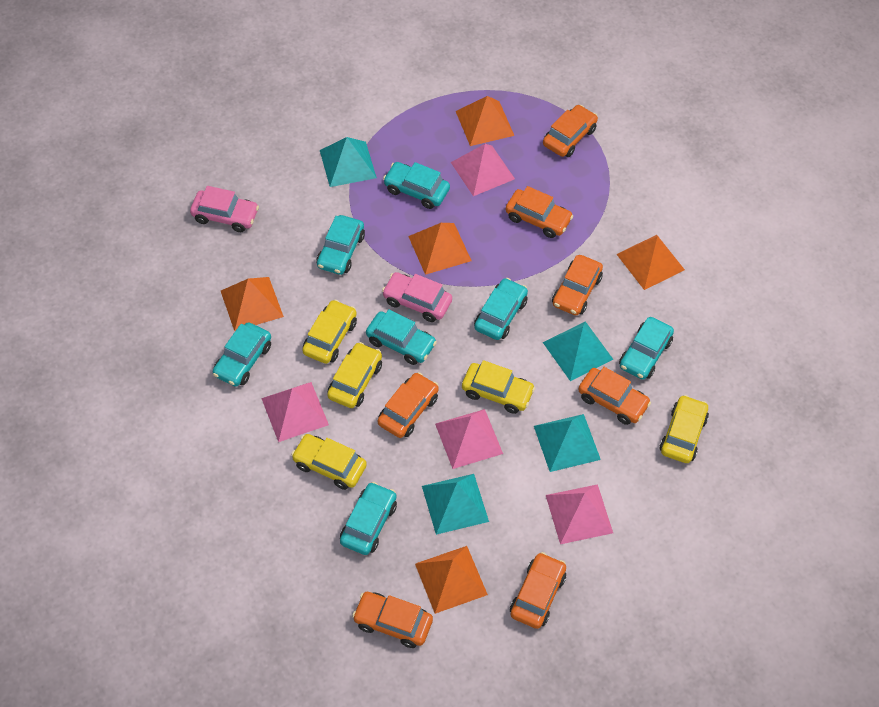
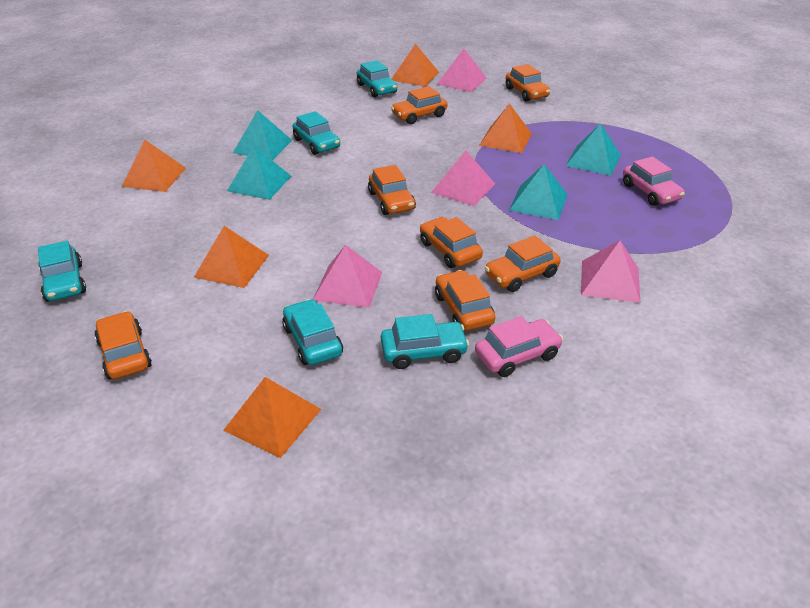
turquoise car: [213,322,271,387] [316,215,365,275] [340,482,397,555] [366,309,437,365] [383,162,450,209] [474,278,528,340] [619,317,674,380] = 7 -> [38,241,86,302] [282,299,343,365] [293,111,340,155] [357,60,397,97] [381,314,469,369] = 5
yellow car: [291,434,367,490] [302,299,357,364] [327,342,382,408] [462,360,535,414] [660,395,709,463] = 5 -> none = 0

